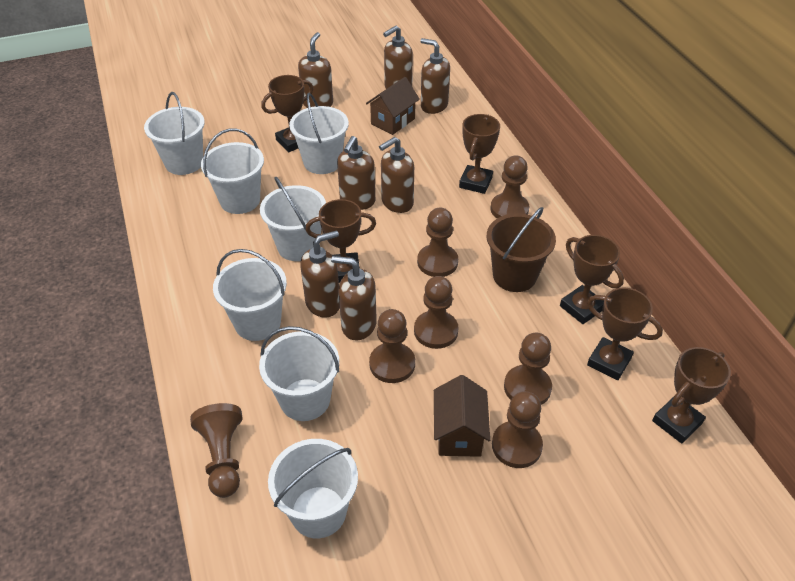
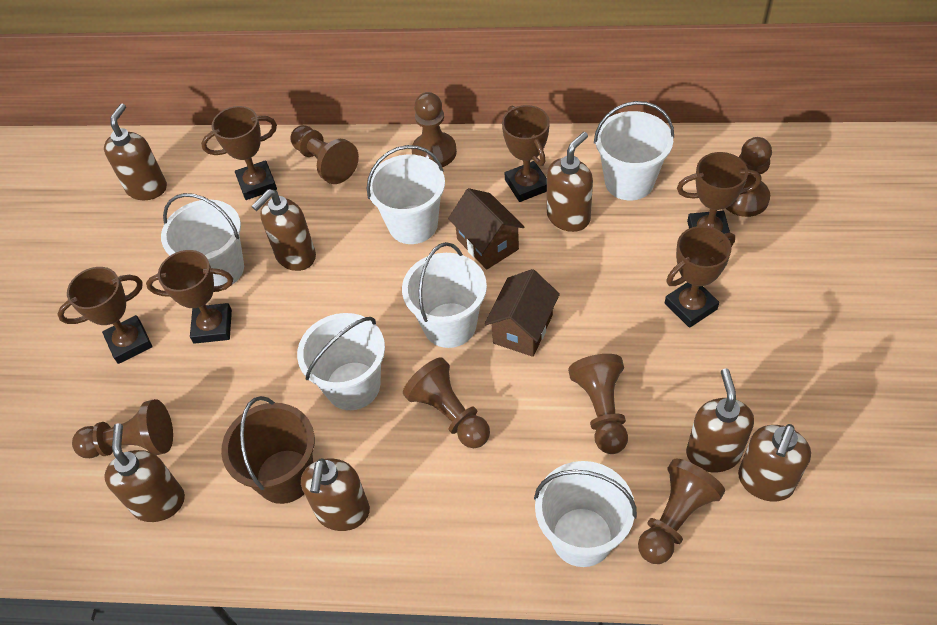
white bucket: [144,92,205,175] [201,128,264,214] [213,249,287,341] [259,326,339,421] [260,177,326,261] [268,439,358,538] [289,93,349,174] = 7 -> [161,193,244,286] [297,313,385,410] [367,145,445,244] [402,242,487,348] [534,461,637,567] [594,101,674,200] = 6

